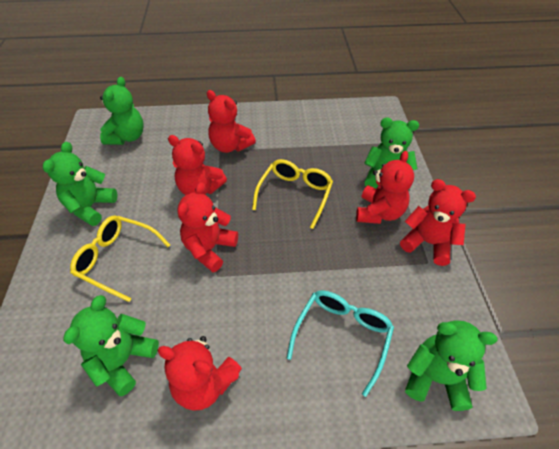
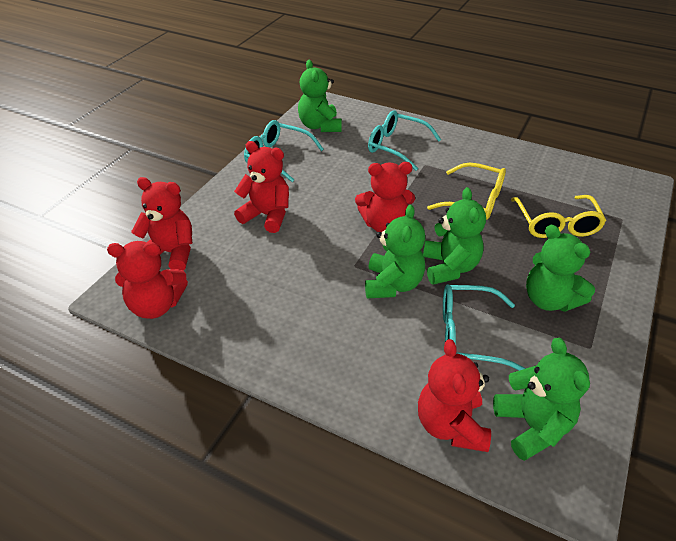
red teddy bear: [157,336,242,411] [168,135,227,195] [177,182,238,272] [207,90,256,153] [356,151,414,224] [400,179,476,266] = 6 -> [107,241,188,319] [131,177,192,270] [234,141,289,233] [355,162,415,233] [418,339,491,452] = 5
turquoise glasses: [287,290,394,397] = 1 -> [244,120,324,182] [368,110,441,171] [443,284,526,371] = 3

